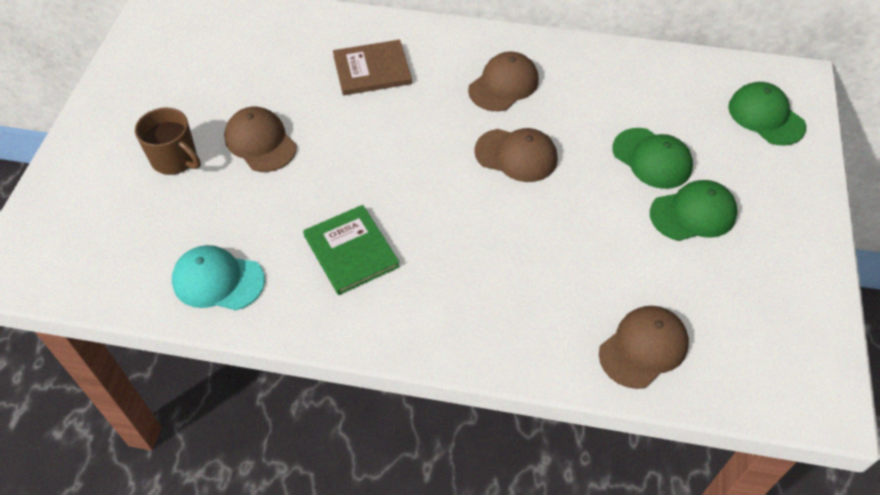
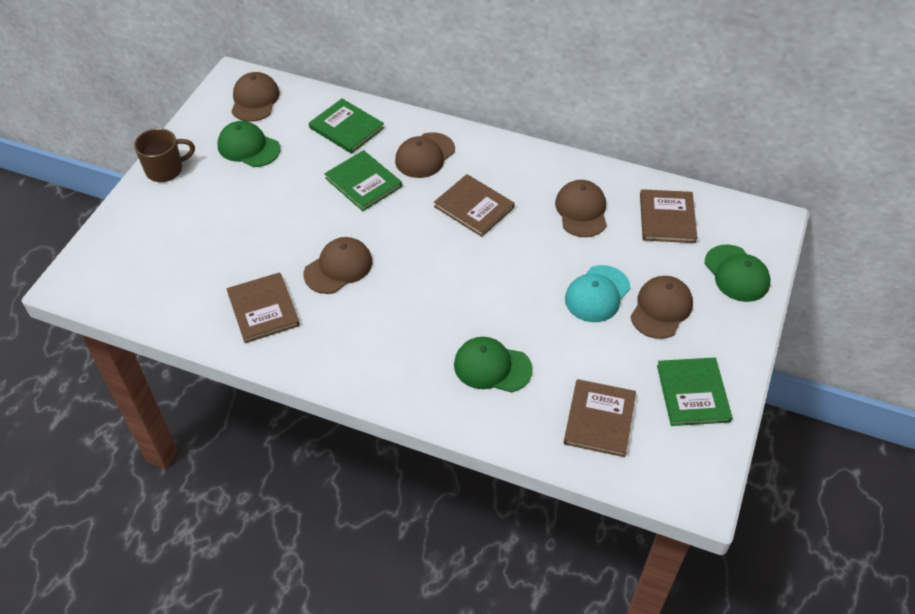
brown book: [333,40,412,95] = 1 -> [227,272,300,343] [434,174,515,237] [564,379,636,457] [640,189,697,243] = 4
brown cap: [224,107,297,172] [468,51,539,111] [474,128,558,182] [599,306,689,389] = 4 -> [231,72,280,122] [304,237,372,294] [395,132,455,178] [555,180,607,237] [631,276,693,339] = 5
green book: [303,205,400,295] = 1 -> [309,99,384,154] [324,150,402,211] [657,357,733,426] = 3

